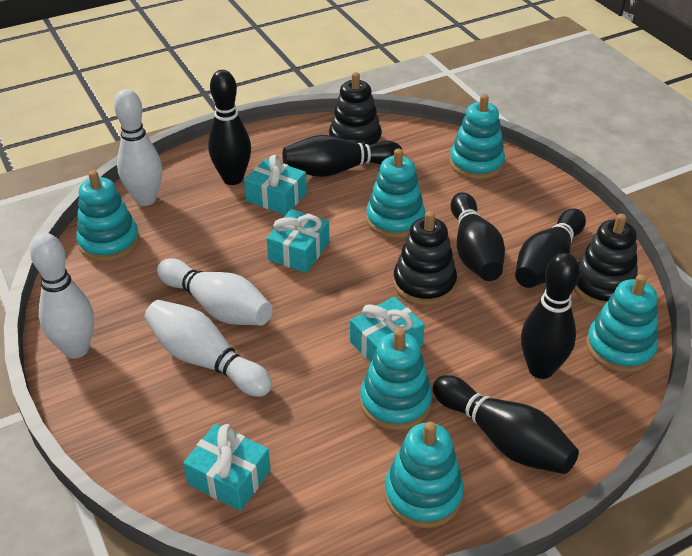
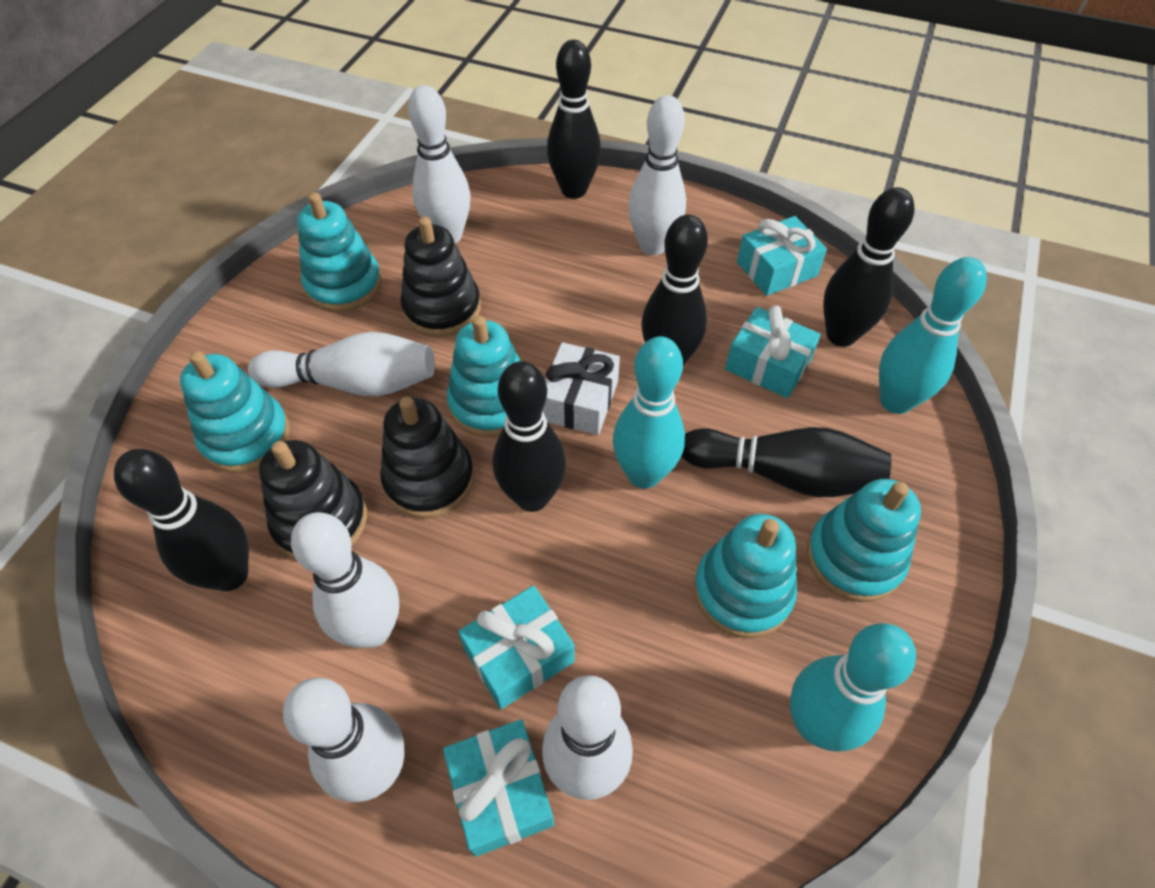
turquoise bowling pin: none = 0 -> [613,336,685,489] [790,623,916,752] [879,257,987,414] = 3
turquoise stacking toy: [76,170,139,262] [360,328,432,430] [366,149,425,238] [385,421,464,528] [450,94,505,180] [586,274,658,373] = 6 -> [180,351,290,473] [297,193,382,312] [447,316,520,437] [694,514,797,638] [807,479,921,602] = 5
white bowling pin: [30,233,94,358] [114,89,162,206] [144,300,272,397] [157,258,272,325] = 4 -> [248,332,435,396] [283,678,405,802] [291,512,399,648] [408,85,470,243] [542,675,633,800] [628,95,686,255] = 6
white gift: none = 0 -> [543,342,620,435] = 1

